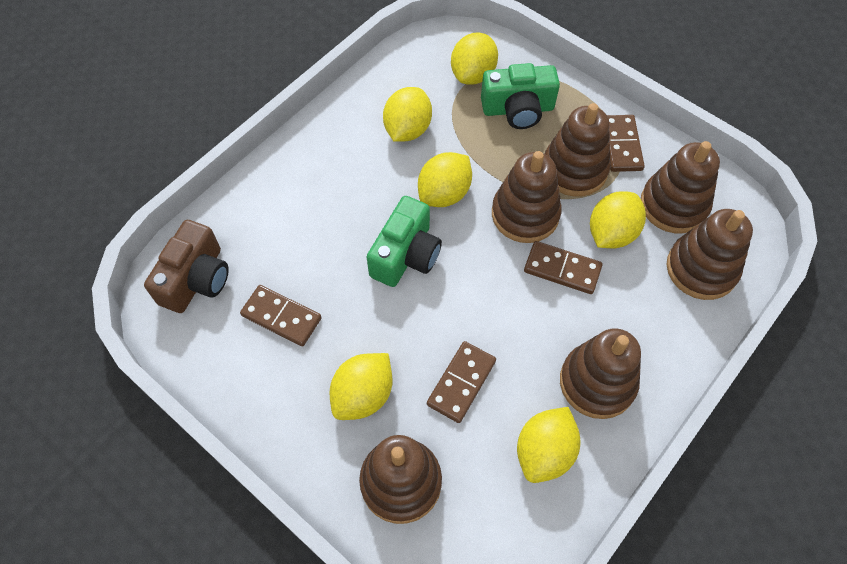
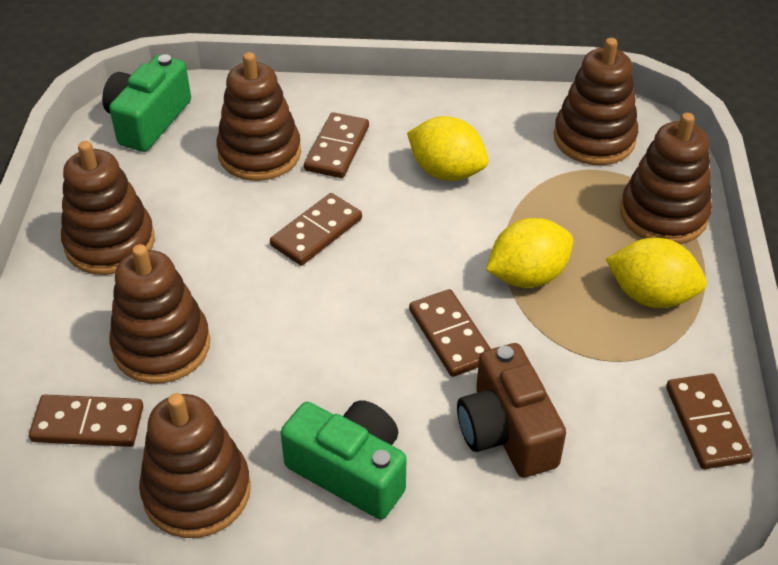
brown domino: [240,285,322,346] [427,341,496,423] [524,241,602,294] [607,115,645,172] = 4 -> [29,395,143,447] [270,193,362,266] [304,112,369,178] [409,289,491,377] [666,373,753,469] = 5
yellow lemon: [329,353,393,420] [383,87,432,142] [418,152,472,207] [451,33,498,85] [517,407,580,483] [590,191,646,248] = 6 -> [407,116,488,181] [486,218,573,288] [606,237,707,308] = 3

